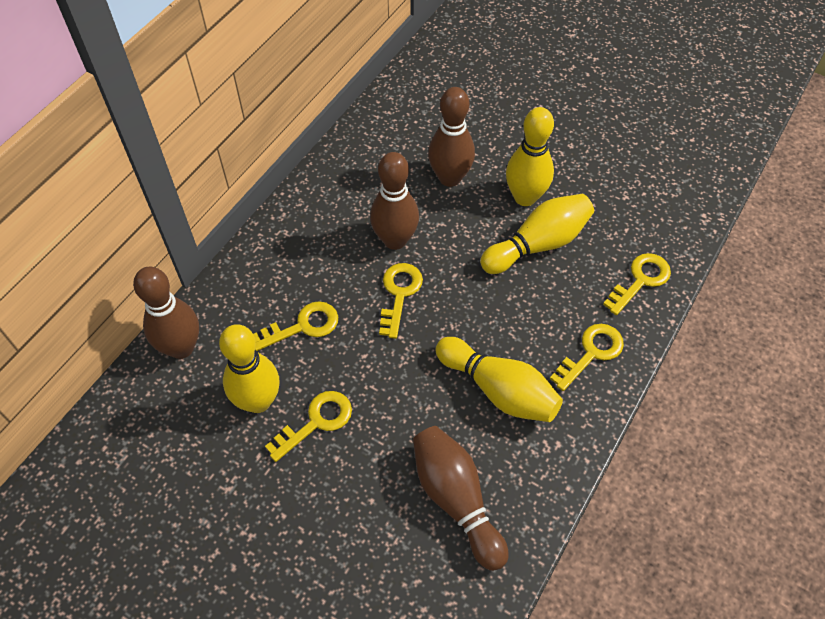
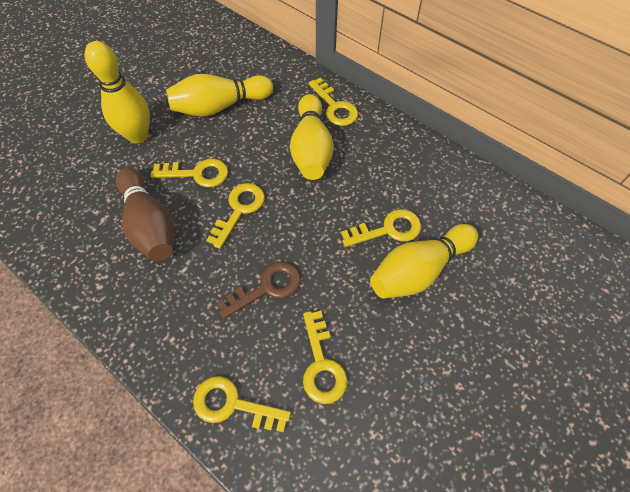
brown bowling pin: [133,267,199,359] [370,152,419,250] [413,426,509,571] [428,87,475,187] = 4 -> [115,168,175,261] = 1
brown key: none = 0 -> [217,262,300,319] = 1
yellow key: [253,301,338,351] [265,391,352,462] [379,263,423,339] [550,324,624,391] [603,253,671,315] = 5 -> [150,159,228,187] [193,376,291,433] [206,183,265,249] [303,311,347,404] [308,78,358,126] [341,209,421,247] = 6

